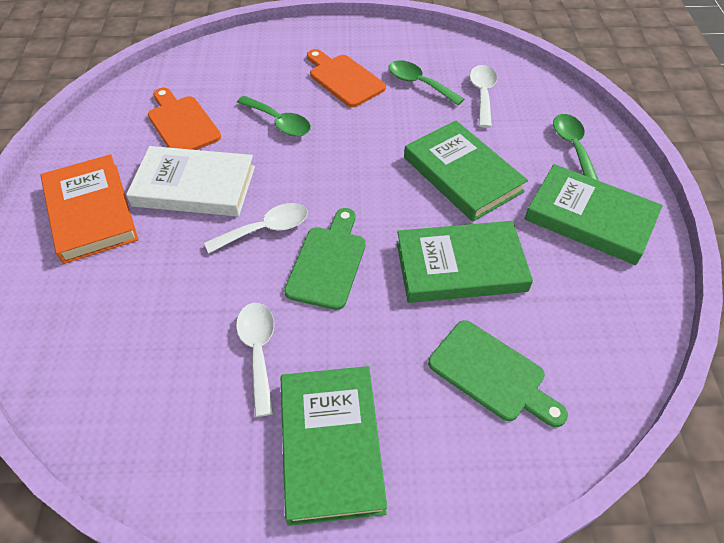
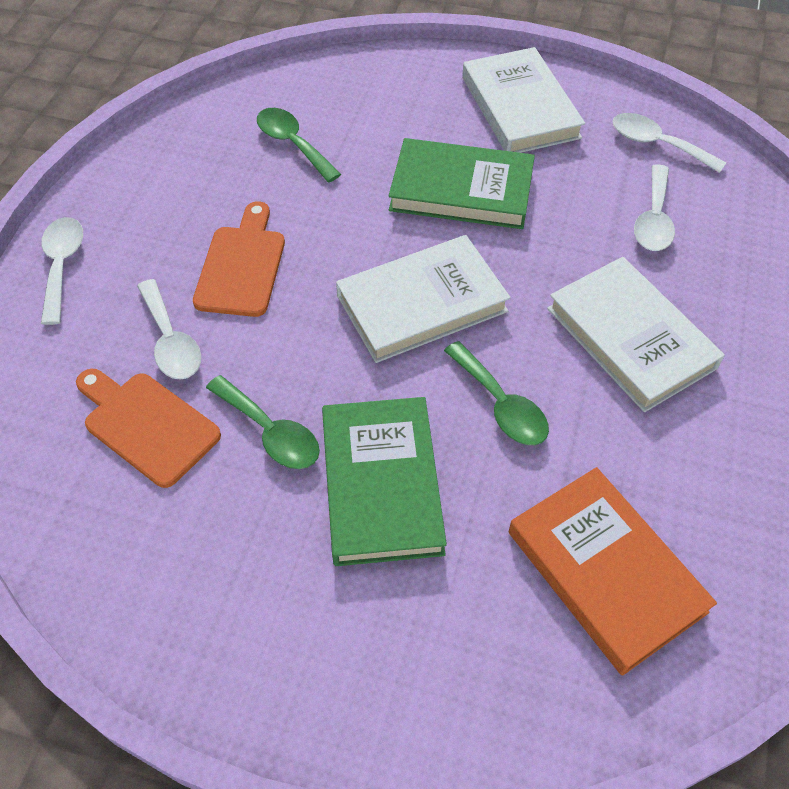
green book: [281,366,387,526] [397,221,533,303] [404,120,528,222] [525,164,663,265] = 4 -> [322,397,447,566] [389,138,535,229] = 2
green cutting board: [284,208,366,310] [428,320,568,427] = 2 -> none = 0
white book: [126,146,255,217] = 1 -> [336,235,511,363] [462,47,585,153] [547,257,725,412] = 3
white spoon: [204,203,308,253] [236,303,274,417] [470,65,497,128] = 3 -> [41,217,83,325] [137,279,201,380] [612,113,726,173] [634,164,675,251] = 4

